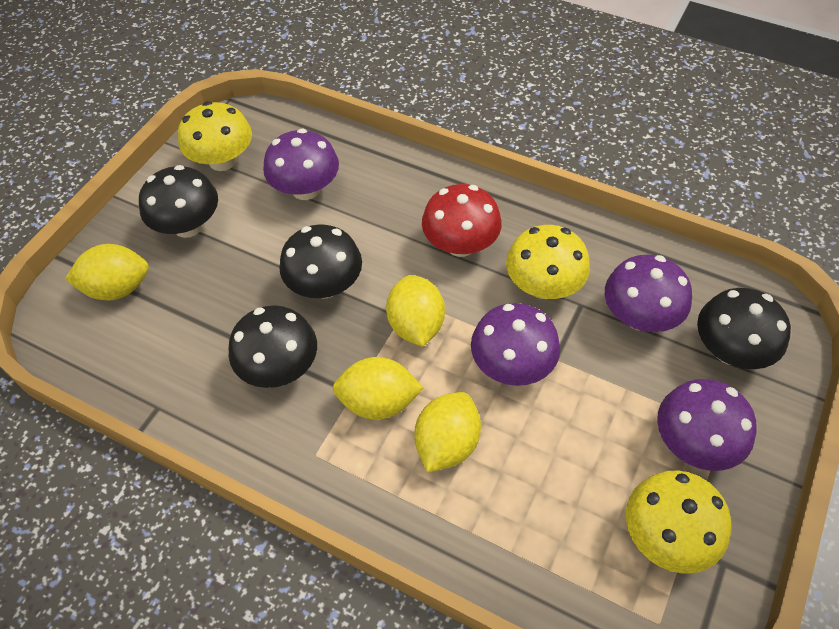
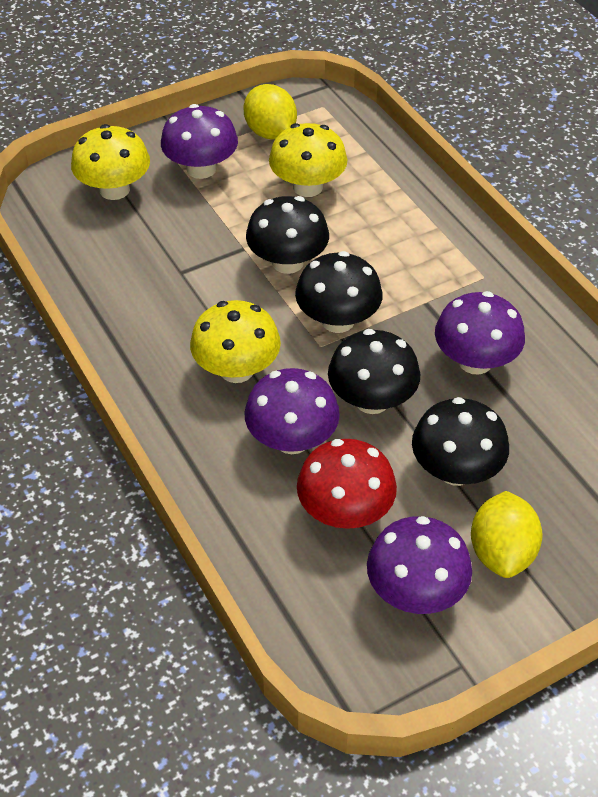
yellow lemon: [65,244,149,301] [333,357,423,420] [386,275,445,347] [414,392,481,473] = 4 -> [243,84,297,140] [471,491,543,578] = 2

